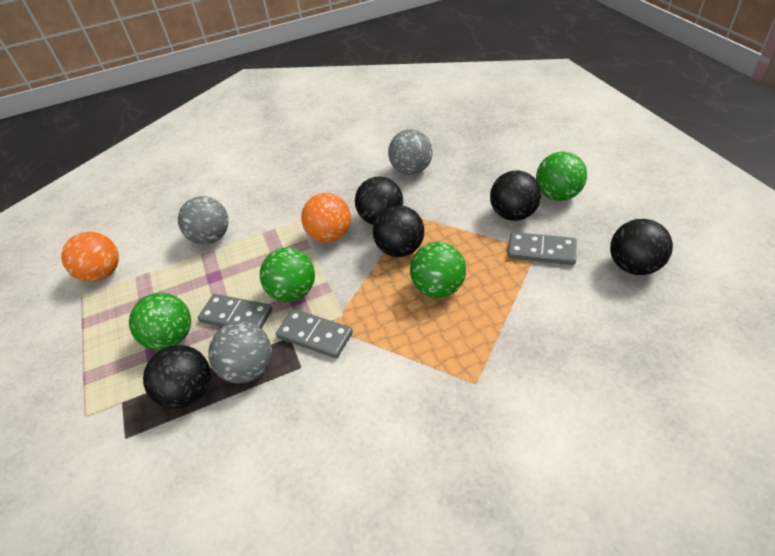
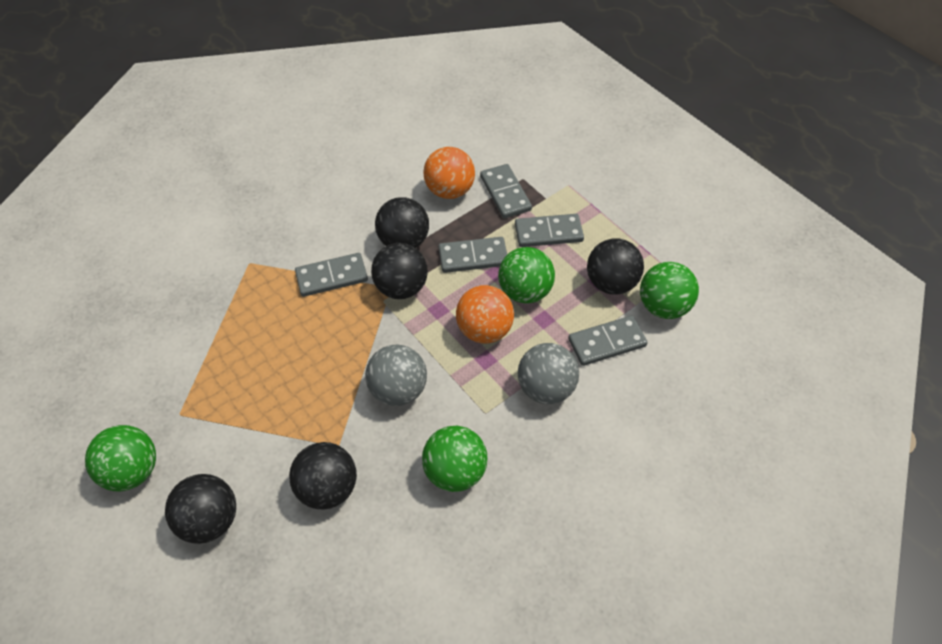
grey ball: [178,196,229,244] [208,321,272,383] [388,129,432,175] = 3 -> [365,345,427,406] [518,343,579,404] = 2
grey domino: [198,294,272,329] [276,309,353,358] [508,232,577,265] = 3 -> [295,253,368,297] [438,237,507,273] [480,164,532,218] [515,214,584,247] [568,316,648,366] = 5

